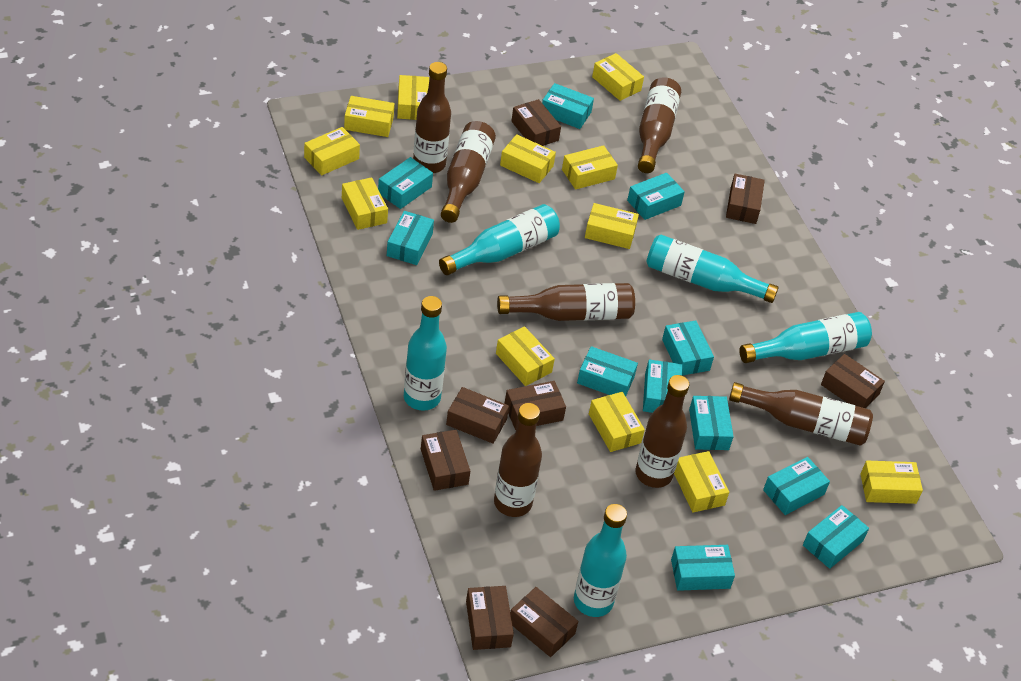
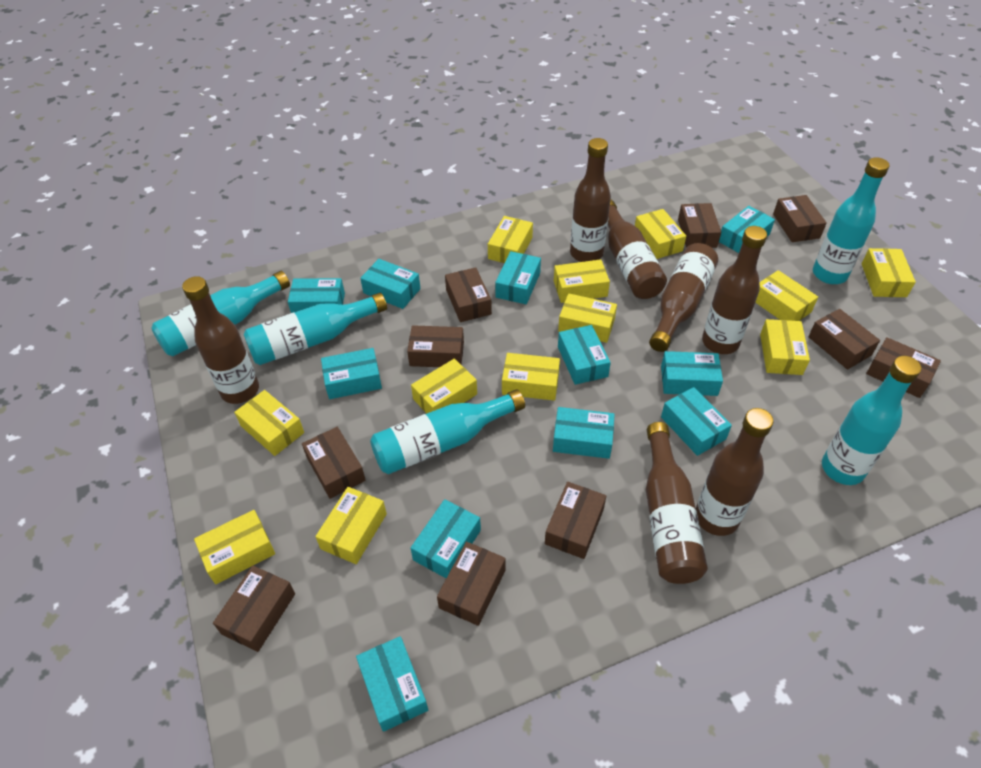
brown box: [421,430,470,491] [446,387,509,444] [466,586,514,650] [504,381,566,430] [510,587,578,657] [511,99,561,146] [726,174,765,224] [821,354,885,408] = 8 -> [213,566,295,652] [302,427,366,499] [407,325,464,367] [437,542,506,626] [445,267,492,322] [545,482,606,559] [678,203,721,248] [773,195,827,242] [808,309,880,370] [866,337,941,398] = 10

